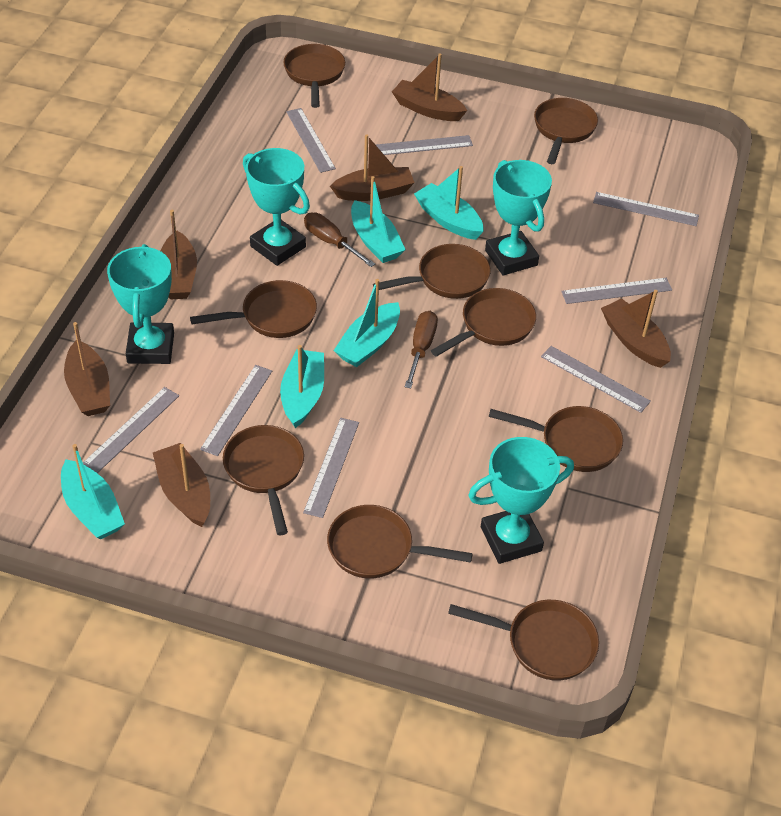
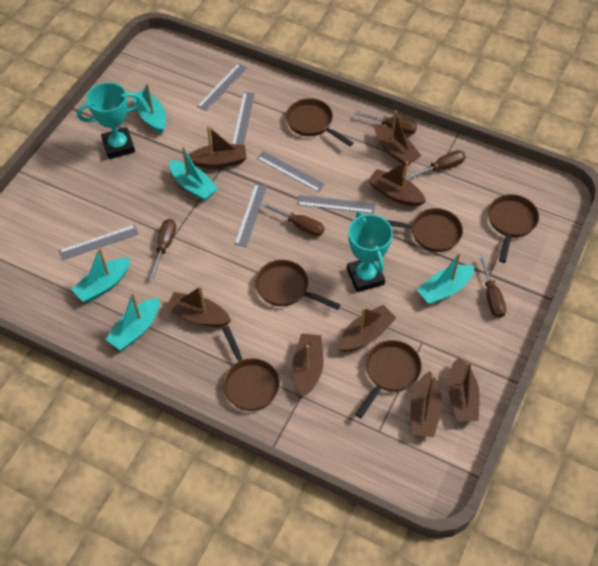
brown boat: [64,322,110,416] [153,443,210,527] [160,210,197,299] [330,134,415,201] [392,54,467,121] [601,290,671,368] = 6 -> [165,286,231,327] [188,126,247,168] [293,333,324,397] [339,305,396,352] [368,161,426,206] [375,110,422,165] [410,371,442,437] [448,357,480,422] = 8
brown pan: [190,280,317,338] [223,425,304,535] [283,44,345,108] [327,505,473,579] [373,244,491,299] [431,288,536,357] [448,600,599,681] [488,406,623,472] [534,98,598,164] = 9 -> [222,326,280,411] [255,260,341,310] [286,98,353,146] [355,340,422,418] [387,208,463,252] [488,194,539,263] = 6
brown screwdriver: [304,212,375,267] [405,311,438,388] = 2 -> [150,219,176,278] [262,203,324,236] [355,111,417,134] [406,150,466,179] [479,255,506,318] = 5
grey ruler: [83,387,179,473] [200,365,272,456] [286,108,336,173] [303,418,359,518] [376,135,473,155] [541,346,651,413] [561,278,672,304] [593,192,699,226] = 8 -> [58,225,139,260] [197,63,247,111] [232,92,255,145] [234,183,267,247] [257,151,325,192] [297,195,375,214] = 6
turquoise trophy: [107,244,174,364] [243,148,310,266] [468,437,574,564] [485,160,552,275] = 4 -> [77,82,141,159] [347,212,393,292] = 2

